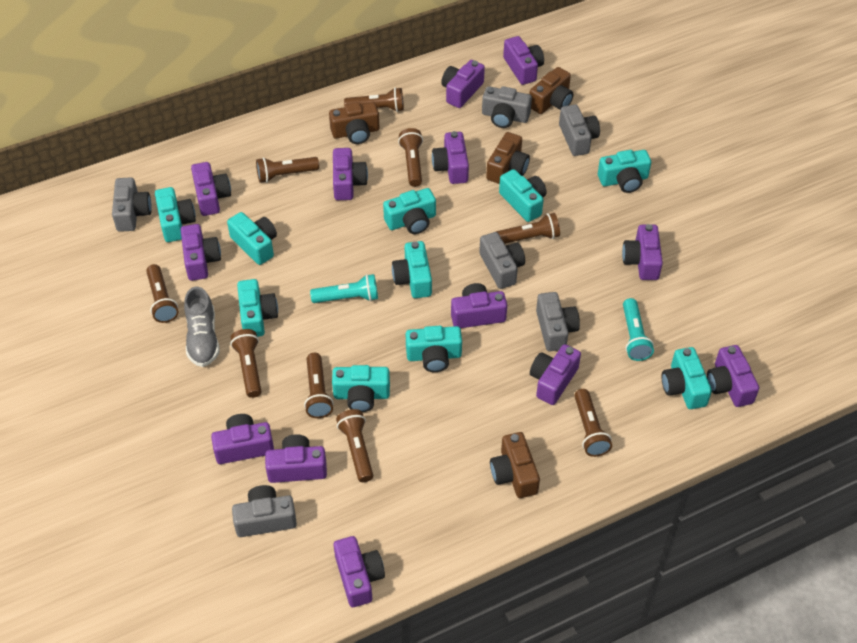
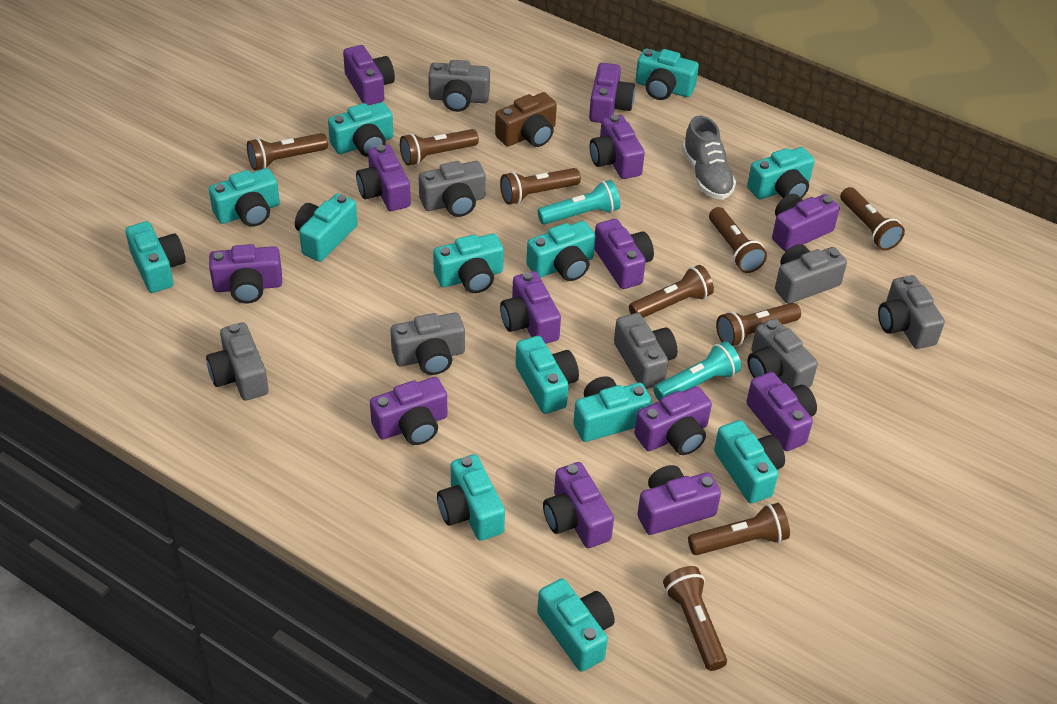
brown camera: [329,102,379,144] [486,132,530,184] [490,432,540,498] [529,67,573,114] = 4 -> [495,92,557,147] = 1
grey camera: [112,177,152,232] [232,485,297,537] [479,232,525,289] [482,86,532,128] [536,292,580,351] [559,104,600,156] = 6 -> [206,323,269,401] [391,312,465,375] [419,161,486,217] [428,60,490,112] [614,313,677,389] [747,319,818,388] [775,244,847,304] [878,275,945,349] = 8
turquoise camera: [155,187,196,242] [227,212,277,265] [237,279,278,337] [332,365,390,412] [383,188,436,234] [392,241,432,298] [406,326,462,372] [499,169,547,222] [598,150,651,193] [662,347,712,409] = 10 -> [125,221,186,293] [209,168,280,227] [295,193,358,262] [328,102,393,157] [433,233,504,293] [437,454,505,541] [515,336,579,414] [526,221,596,281] [537,579,615,672] [573,376,652,442] [635,49,699,100] [714,420,785,503] [747,147,814,199] = 13

